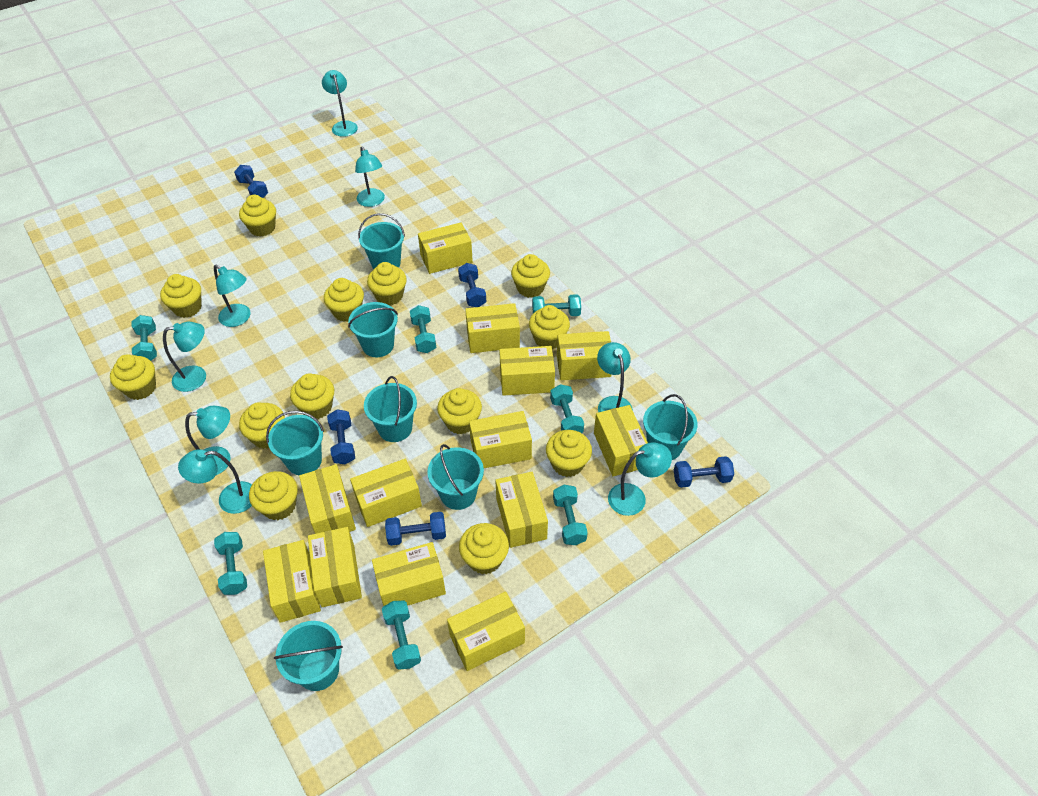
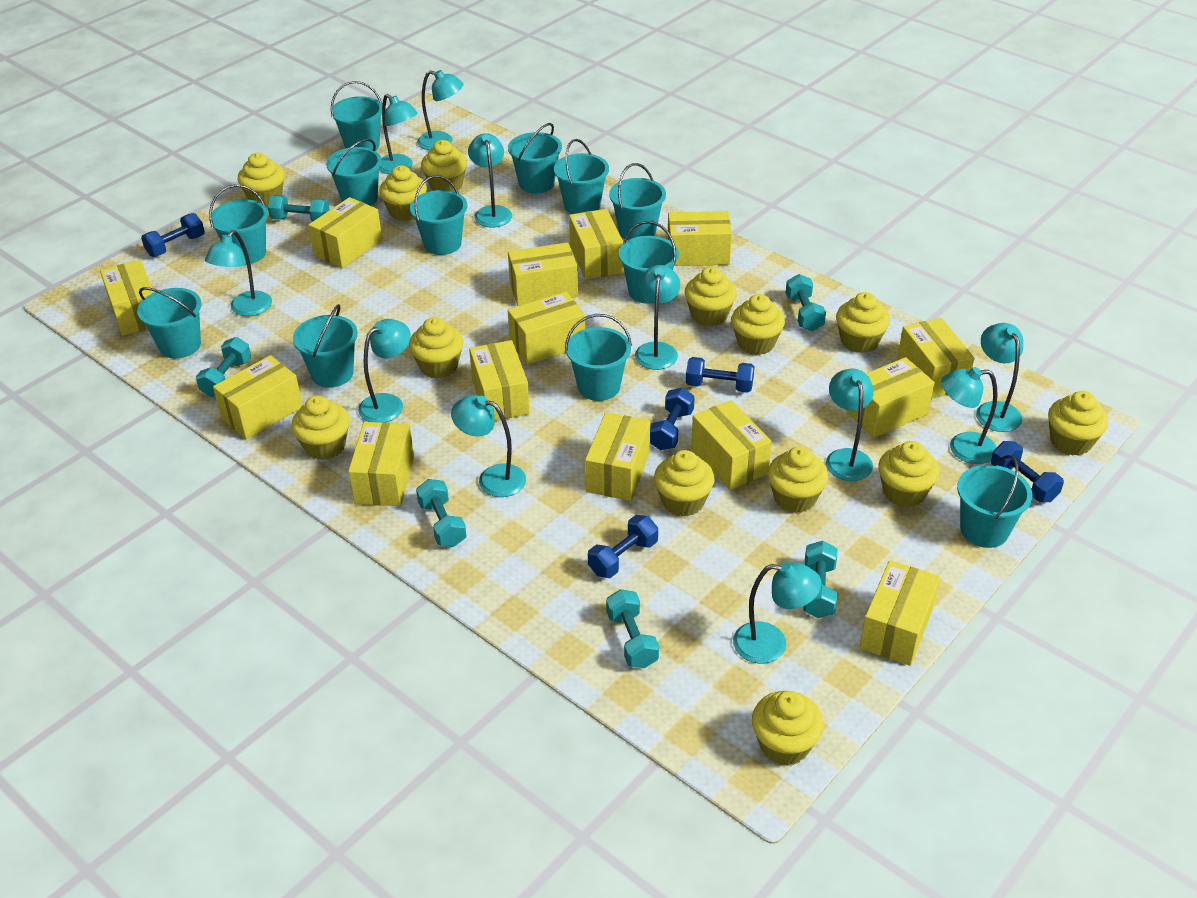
turquoise bucket: [266,411,324,475] [274,621,343,691] [348,302,398,357] [358,213,405,269] [364,376,417,442] [427,444,484,510] [643,394,698,460] = 7 -> [137,287,201,359] [209,185,268,264] [293,304,358,388] [326,139,382,206] [331,81,382,151] [410,175,467,255] [508,123,562,193] [554,139,609,214] [565,314,632,401] [609,163,666,241] [619,221,679,304] [957,455,1033,548] = 12
turquoise dumbbell: [132,315,157,361] [214,532,247,595] [382,601,421,670] [410,305,436,353] [532,294,581,316] [550,384,584,433] [553,485,588,545] = 7 -> [196,337,251,397] [268,195,330,222] [416,479,466,547] [606,589,659,668] [785,274,826,331] [803,541,837,618] = 6
turquoise lamp: [163,322,206,392] [178,449,252,514] [185,406,231,475] [214,264,251,327] [322,70,358,137] [355,147,385,207] [597,342,633,412] [608,442,672,516] = 8 -> [205,230,272,316] [358,319,411,423] [379,94,418,174] [417,70,463,150] [451,395,526,497] [468,133,512,228] [635,265,680,370] [733,562,822,663] [826,369,874,481] [941,367,997,464] [976,323,1023,432] = 11
yellow box: [263,540,321,623] [299,464,356,534] [308,527,362,607] [350,459,422,527] [372,542,446,606] [418,222,473,274] [447,592,525,671] [465,303,520,353] [469,411,532,468] [495,472,548,548] [499,346,555,396] [557,331,611,380] [594,405,648,476] = 13 -> [100,260,154,336] [213,355,303,439] [308,197,382,268] [348,422,414,506] [469,340,530,421] [508,242,578,306] [508,291,585,365] [569,209,623,279] [585,412,650,501] [667,211,732,266] [691,400,772,490] [846,357,935,438] [859,560,940,666] [897,318,974,398] = 14

